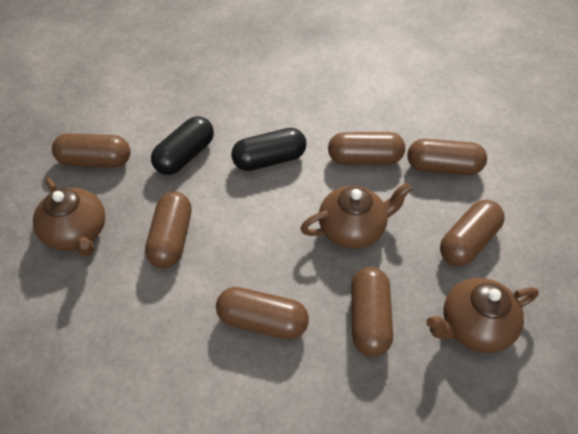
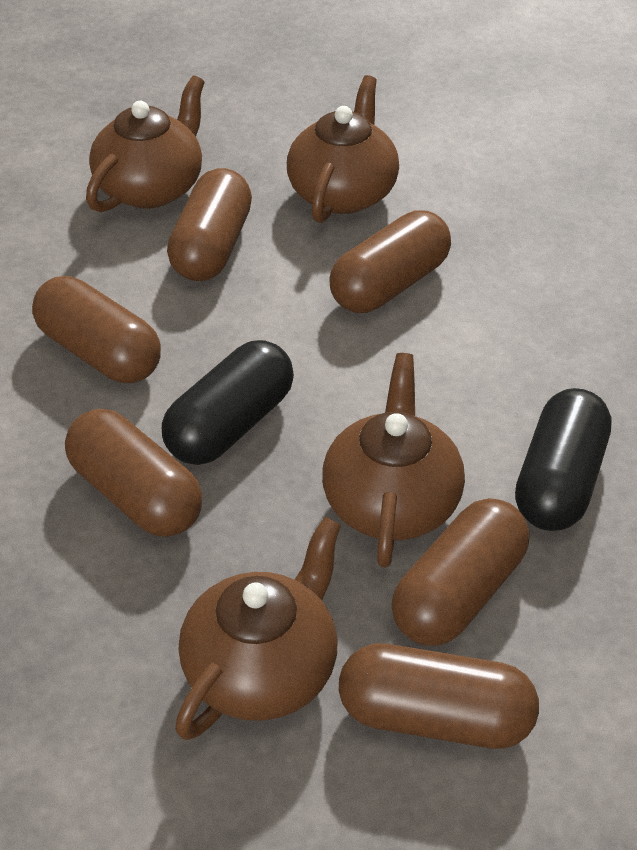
brown capsule: [52,133,131,168] [145,192,192,268] [216,287,309,340] [328,132,405,165] [351,267,393,357] [407,139,487,175] [440,200,505,266] = 7 -> [32,276,161,383] [65,409,203,537] [167,168,252,281] [330,210,451,313] [339,644,539,749] [391,498,529,646] = 6
brown teapot: [33,177,105,257] [300,182,412,249] [426,278,539,353] = 3 -> [86,75,205,212] [175,517,341,740] [287,75,399,223] [322,353,465,568] = 4

